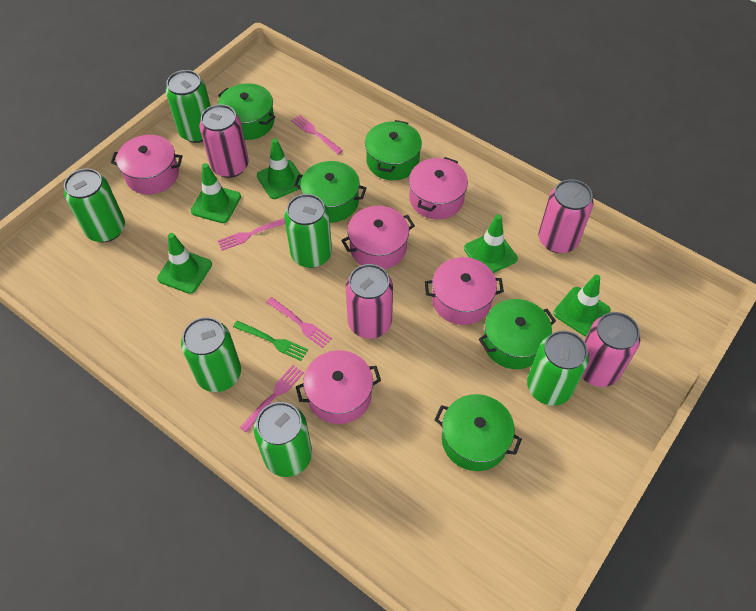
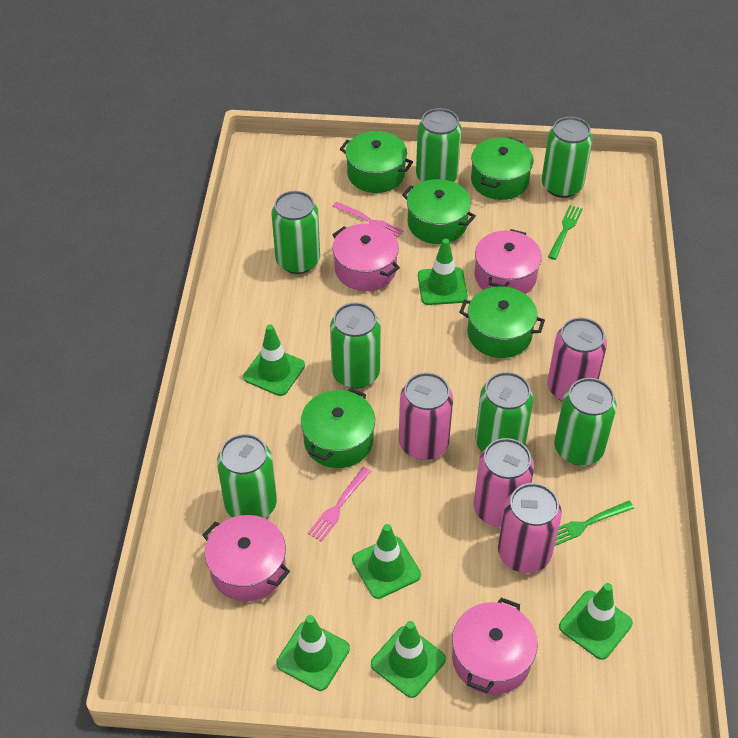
green can: [64,168,125,242] [166,70,211,143] [181,317,241,392] [254,402,312,477] [284,194,332,268] [527,331,589,406] = 6 -> [217,434,277,518] [271,191,320,274] [330,302,381,389] [416,108,462,182] [475,372,533,452] [542,117,593,198] [554,378,617,465] = 7
green fork: [233,321,308,361] = 1 -> [548,205,583,260] [555,501,634,546] = 2
green traffic cone: [157,233,212,294] [191,163,241,223] [257,138,302,199] [464,214,518,273] [553,275,611,337] = 5 -> [243,324,305,396] [276,615,350,691] [352,524,421,599] [371,621,446,698] [418,239,468,305] [559,583,633,660] = 6
pink fork: [218,218,285,251] [240,365,304,433] [266,297,332,348] [291,115,343,154] = 4 -> [308,467,371,542] [332,201,403,239] = 2
pink pot: [111,135,182,194] [296,350,381,424] [341,206,415,270] [409,157,468,219] [425,257,504,325] = 5 -> [203,515,290,602] [332,223,400,291] [452,598,537,695] [475,229,542,294] = 4

